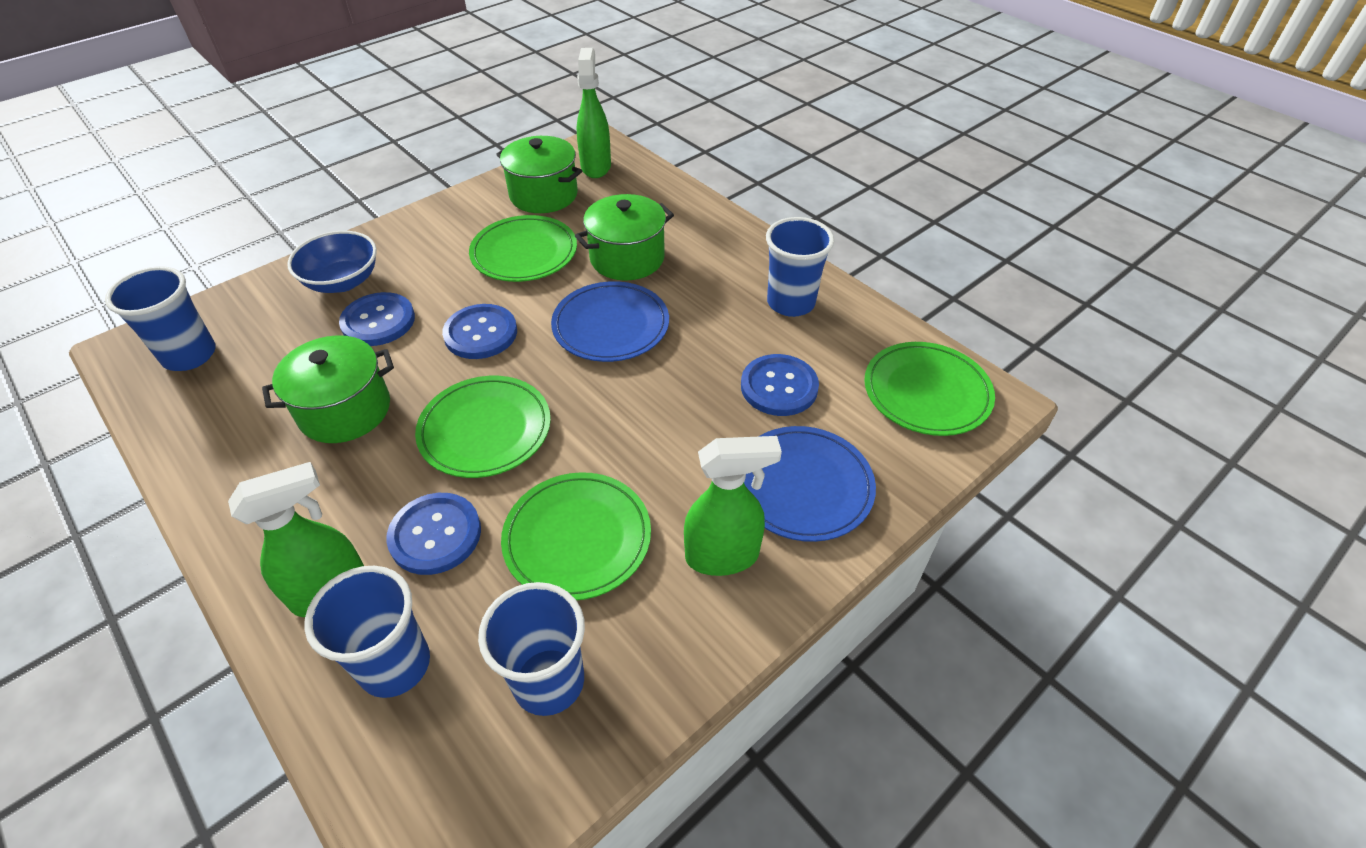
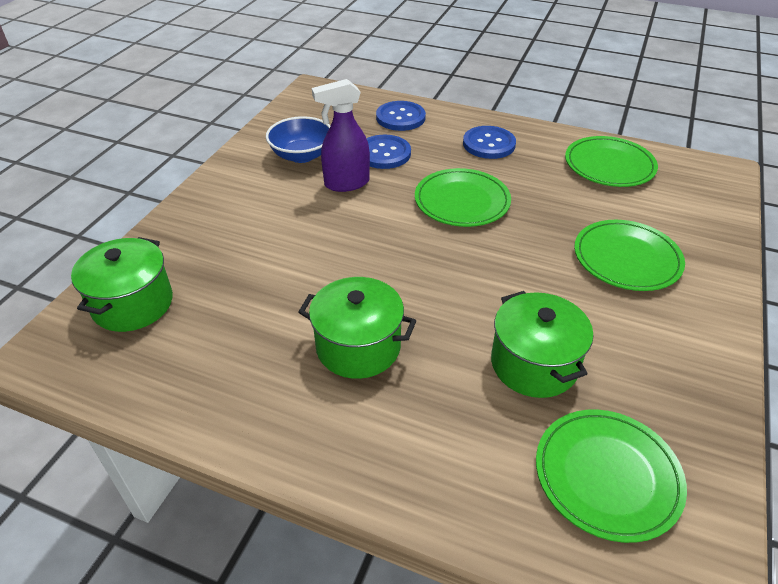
blue button: [339,292,415,346] [386,493,481,575] [442,304,517,359] [741,354,819,416] = 4 -> [366,135,411,169] [376,101,426,131] [463,126,516,159] = 3
blue cup: [105,266,216,371] [304,566,430,698] [478,582,585,716] [766,217,834,317] = 4 -> none = 0
blue plate: [551,281,669,362] [744,426,876,542] = 2 -> none = 0
green spray bottle: [228,462,364,617] [577,48,611,178] [684,436,782,576] = 3 -> none = 0
purple spray bottle: none = 0 -> [312,79,370,192] = 1

